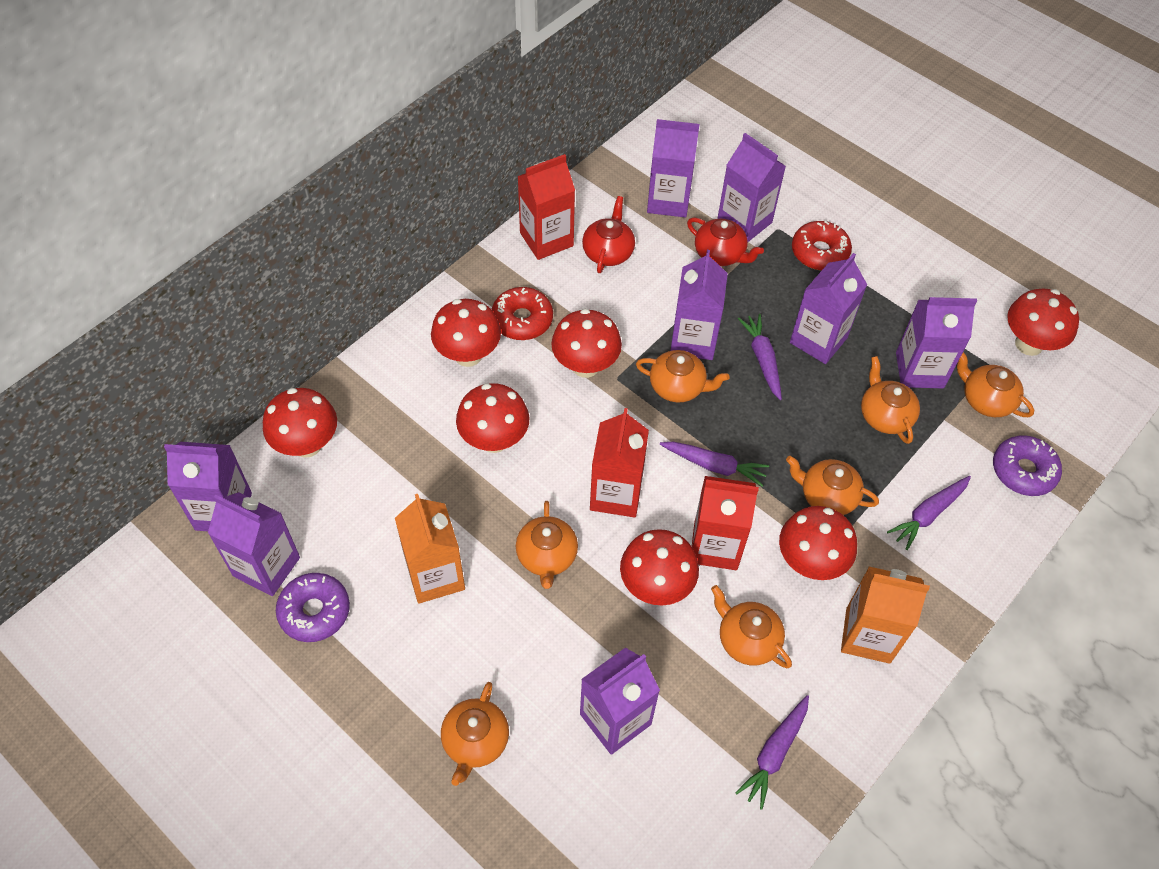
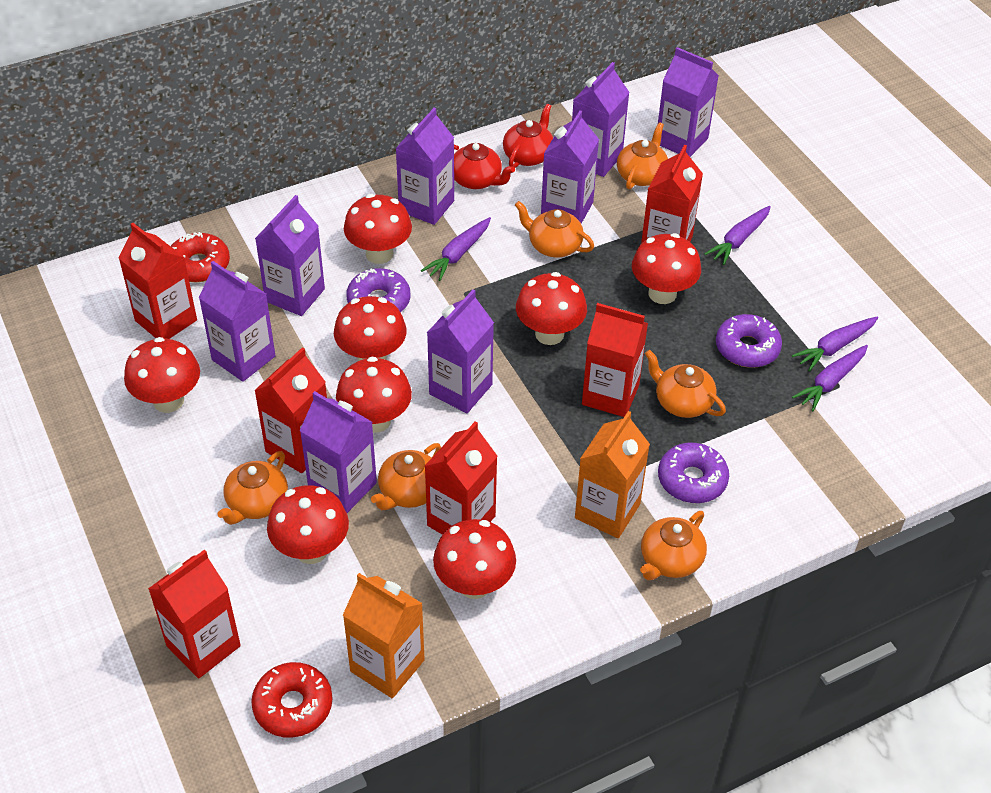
orange teapot: [441,682,509,786] [516,501,578,589] [636,350,730,402] [711,585,792,668] [786,456,879,515] [861,356,920,444] [957,352,1034,417] = 7 -> [217,451,288,525] [371,443,441,510] [515,201,594,257] [617,123,668,190] [640,511,707,580] [645,350,726,418] = 6
purple donut: [276,573,350,642] [993,435,1062,496] = 2 -> [346,268,410,312] [658,443,729,503] [716,314,782,368] = 3
red carton: [517,154,575,260] [590,408,649,518] [692,476,759,570] = 3 -> [119,223,197,339] [148,550,241,678] [254,348,327,473] [425,421,497,535] [582,303,648,417] [641,145,703,244] = 6
red mushroom: [263,388,337,458] [431,299,501,367] [456,383,529,453] [551,309,622,378] [620,529,699,605] [779,506,857,580] [1007,288,1079,356] = 7 -> [124,337,200,413] [267,485,349,564] [334,296,407,361] [336,357,412,433] [344,194,412,264] [433,519,516,599] [516,272,587,345] [632,233,701,304] = 8

